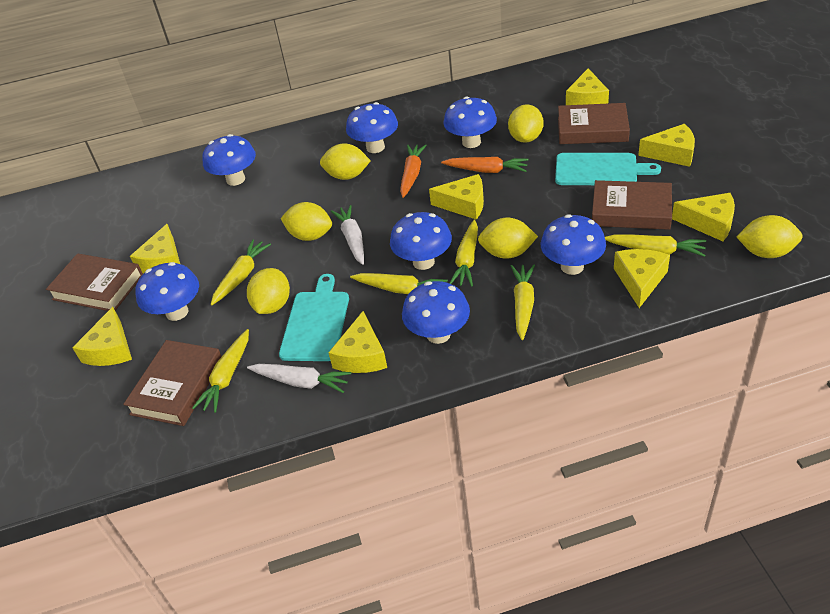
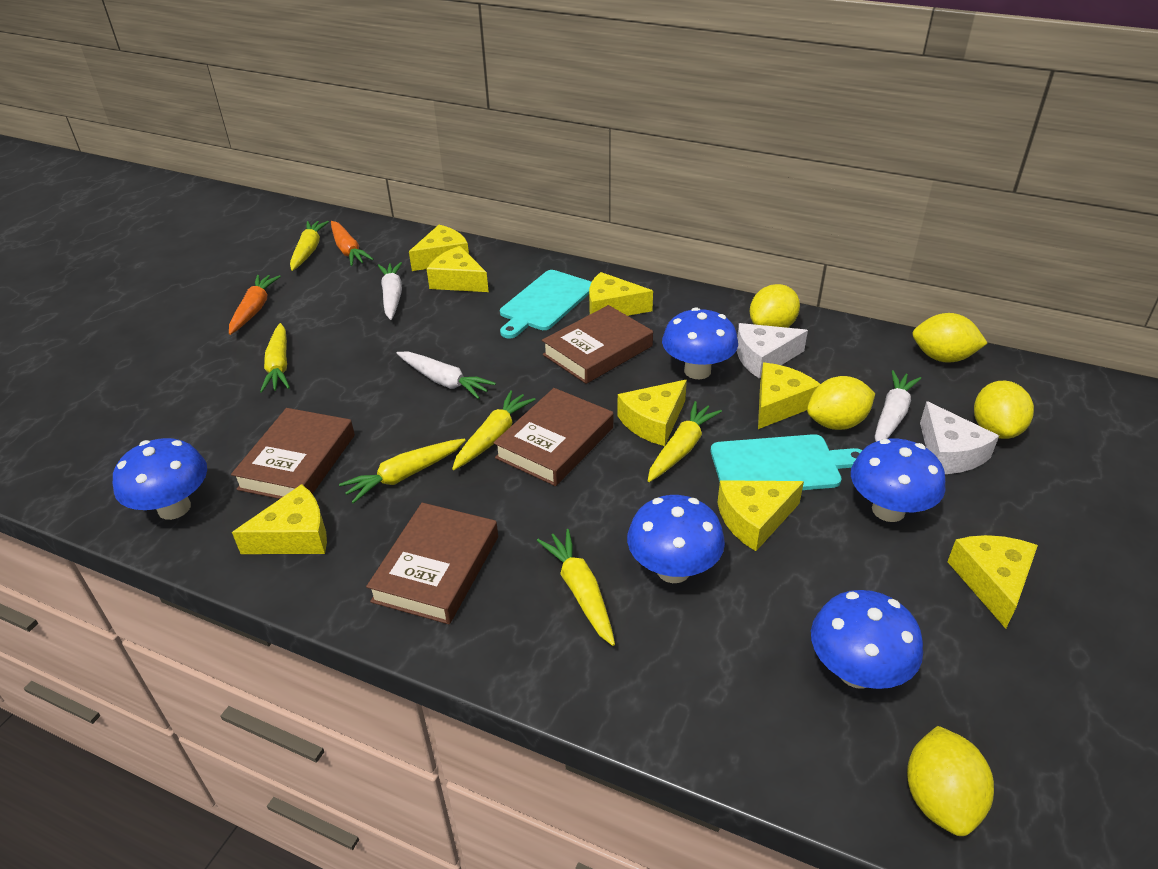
blue mushroom: [136,262,199,321] [202,134,256,186] [346,102,398,153] [390,212,452,270] [402,281,470,344] [443,97,497,148] [541,214,606,275] = 7 -> [113,438,207,520] [627,495,725,583] [662,307,738,379] [811,590,923,689] [851,438,945,522] = 5
white carrot: [247,364,351,393] [331,205,364,265] = 2 -> [378,262,402,320] [397,352,496,399] [875,370,921,442] = 3
white cheese: none = 0 -> [737,323,808,378] [920,401,999,474] = 2
yellow lemon: [247,268,290,314] [280,202,332,241] [320,143,371,180] [478,218,538,259] [508,104,543,143] [737,215,803,258] = 6 -> [750,284,800,328] [807,376,875,430] [907,726,994,836] [913,313,988,363] [974,381,1034,439] = 5

